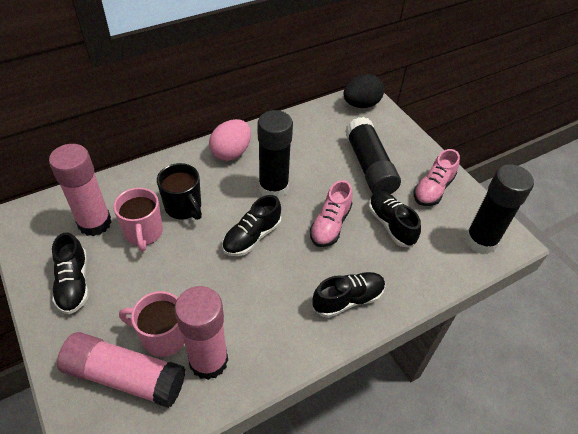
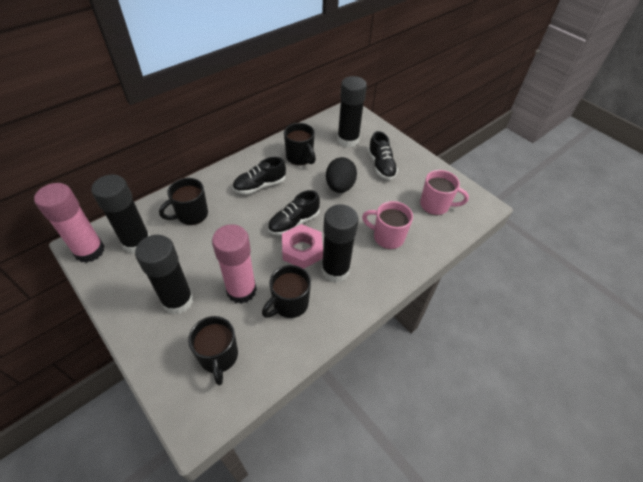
black glue stick: [258,110,293,199] [345,117,401,194] [465,164,534,254] = 3 -> [91,175,150,254] [135,235,193,314] [321,204,358,283] [337,76,367,148] = 4
black mug: [157,163,202,220] = 1 -> [159,178,208,225] [188,316,238,385] [262,265,311,318] [284,123,316,165] = 4
black shoe: [52,232,89,314] [222,195,281,256] [312,272,385,318] [369,191,421,247] = 4 -> [233,157,286,194] [268,190,320,236] [368,131,398,180] = 3
pink egg: [209,119,251,161] = 1 -> none = 0
pink glue stick: [49,144,111,236] [57,332,185,408] [174,286,228,380] = 3 -> [34,183,105,263] [212,224,257,304] = 2
pink nut: none = 0 -> [282,224,323,269] = 1
pink shoe: [310,180,352,247] [414,149,460,206] = 2 -> none = 0

